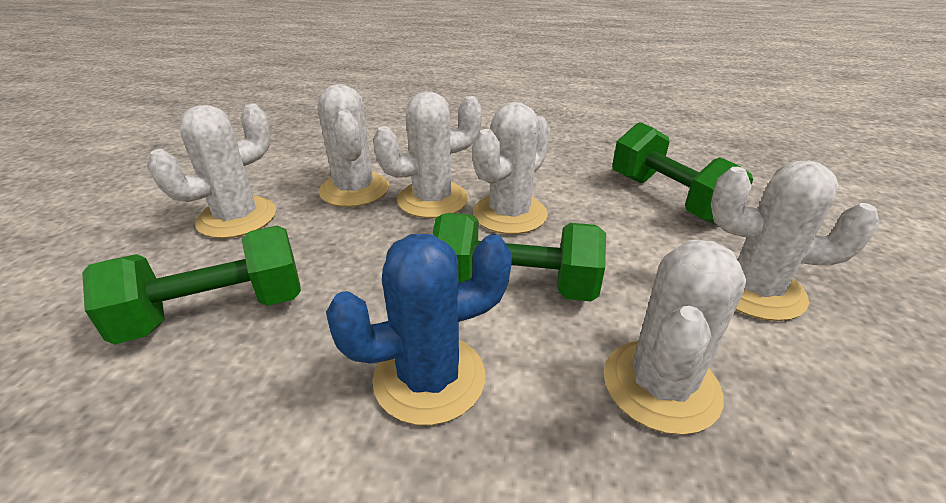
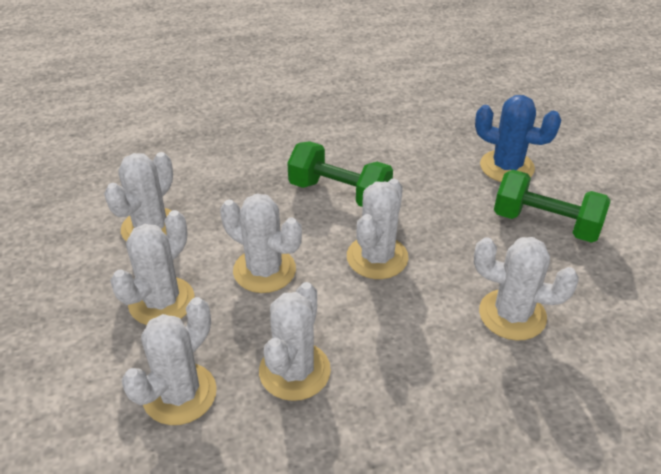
green dumbbell: [82,226,301,344] [433,213,606,302] [612,122,753,225] = 3 -> [287,141,393,207] [494,170,610,243] = 2
white cactus: [147,104,276,239] [318,84,389,207] [373,92,482,218] [472,102,550,234] [604,240,746,435] [711,160,880,321] = 6 -> [104,152,173,241] [110,210,195,325] [122,297,217,425] [220,194,302,293] [259,282,331,401] [347,179,408,279] [474,237,579,341] = 7

